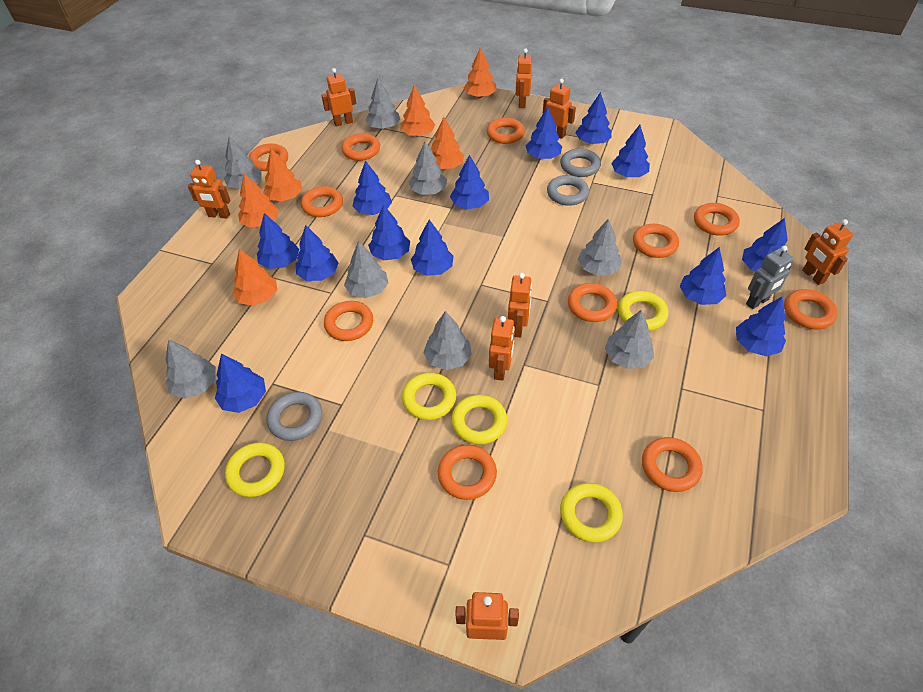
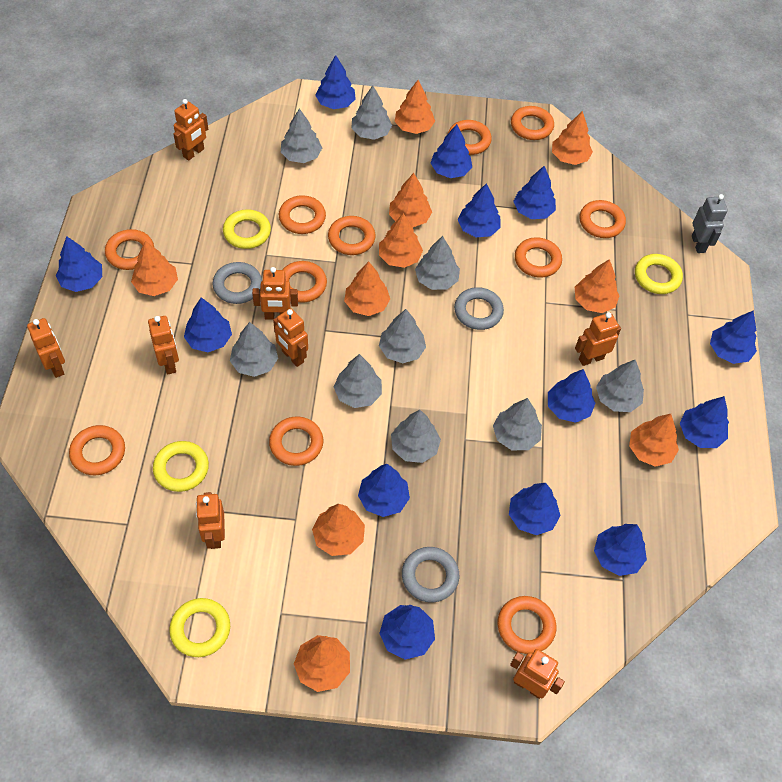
grey tree: [165,339,216,399] [224,136,262,189] [344,241,388,298] [366,78,400,129] [409,142,447,195] [423,311,472,370] [578,219,621,276] [605,310,654,369] = 8 -> [230,322,278,377] [281,108,322,163] [334,354,382,408] [351,85,392,140] [379,309,426,363] [391,410,441,463] [415,236,460,290] [493,398,542,450] [596,360,644,412] = 9
orange tree: [232,249,277,306] [238,173,279,227] [263,148,302,202] [401,86,435,136] [431,117,464,169] [464,47,496,98] = 6 -> [131,241,178,296] [294,635,350,692] [312,504,365,556] [344,261,390,316] [379,213,423,268] [389,173,432,227] [395,80,435,134] [552,111,593,165] [575,259,620,313] [629,414,679,467] = 10
yellow ring: [225,442,285,497] [402,373,456,420] [451,395,507,445] [560,483,623,543] [618,291,668,331] = 5 -> [153,441,209,492] [169,598,230,657] [223,209,271,249] [635,254,683,294] = 4

